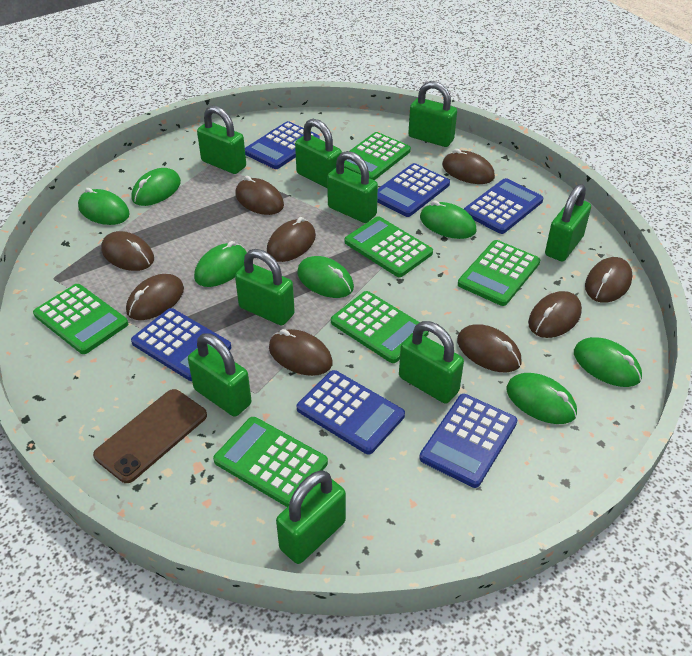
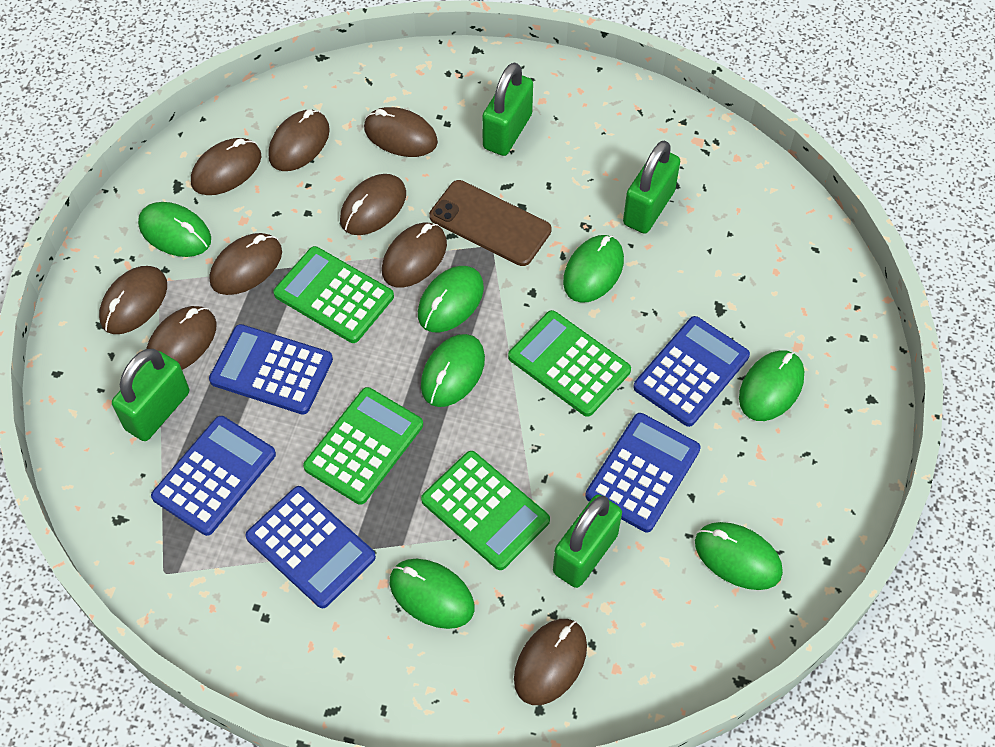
blue calculator: [131,308,231,381] [245,121,320,169] [297,370,405,455] [377,163,450,217] [419,394,517,488] [464,178,544,234] = 6 -> [151,416,276,536] [209,324,333,414] [245,486,376,608] [585,413,701,532] [633,316,750,427] = 5
green calculator: [33,284,128,354] [213,417,328,507] [331,291,429,363] [344,132,411,180] [345,216,433,277] [458,240,540,306] = 6 -> [273,246,394,343] [303,387,423,505] [421,451,550,570] [508,310,631,417] = 4
green padlock: [188,333,252,417] [197,106,246,174] [235,249,295,326] [276,470,346,564] [295,119,342,188] [327,151,378,223] [399,321,464,404] [408,81,457,147] [545,184,591,262] = 9 -> [112,349,189,441] [482,62,533,156] [553,494,622,588] [623,140,680,234] = 4

